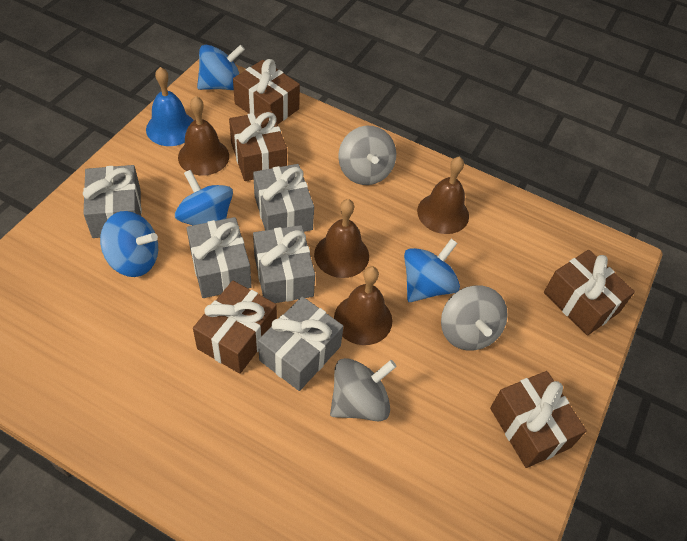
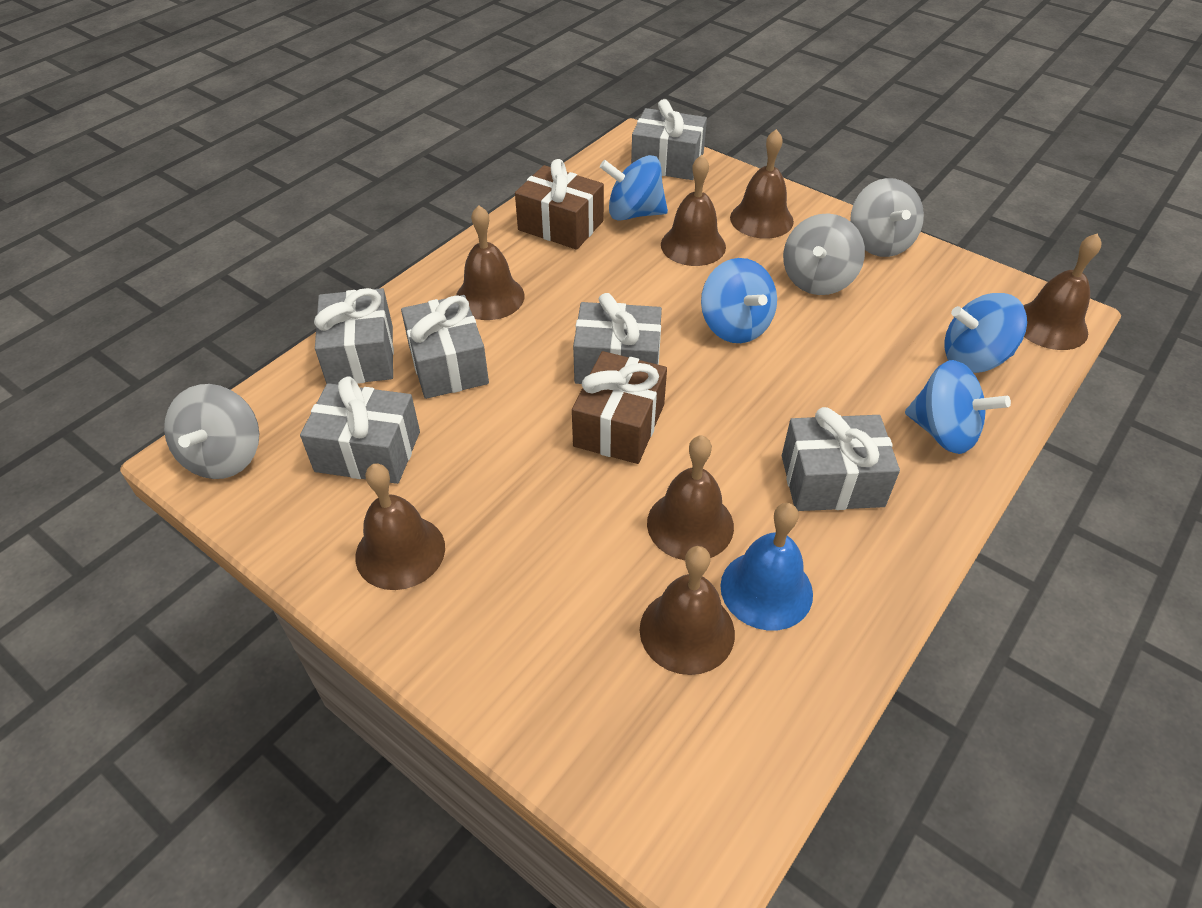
brown bell: [178,96,229,175] [314,199,369,278] [334,266,392,345] [417,157,469,234] = 4 -> [355,464,445,590] [456,205,525,320] [640,546,735,675] [647,435,734,560] [661,155,726,266] [730,129,794,239] [1023,234,1101,350] = 7
brown gift: [193,281,277,374] [229,111,287,181] [233,59,300,124] [490,371,587,468] [544,250,635,336] = 5 -> [515,159,604,250] [572,351,667,464] = 2
grey gift: [83,165,142,238] [186,217,252,298] [253,164,314,232] [253,225,315,303] [258,296,344,391] = 5 -> [300,376,420,484] [314,288,394,385] [401,295,489,399] [573,293,662,384] [631,99,707,180] [782,407,900,511] = 6

